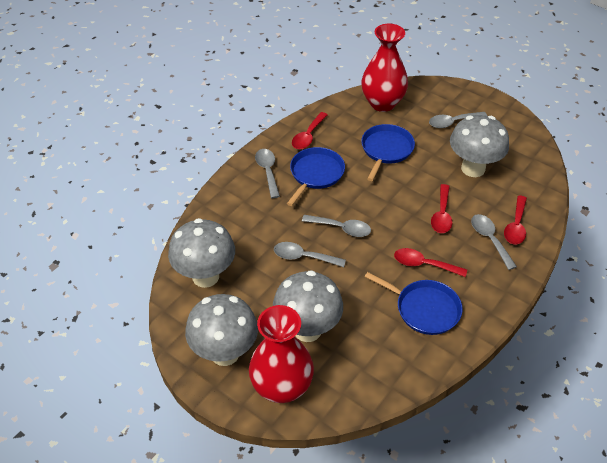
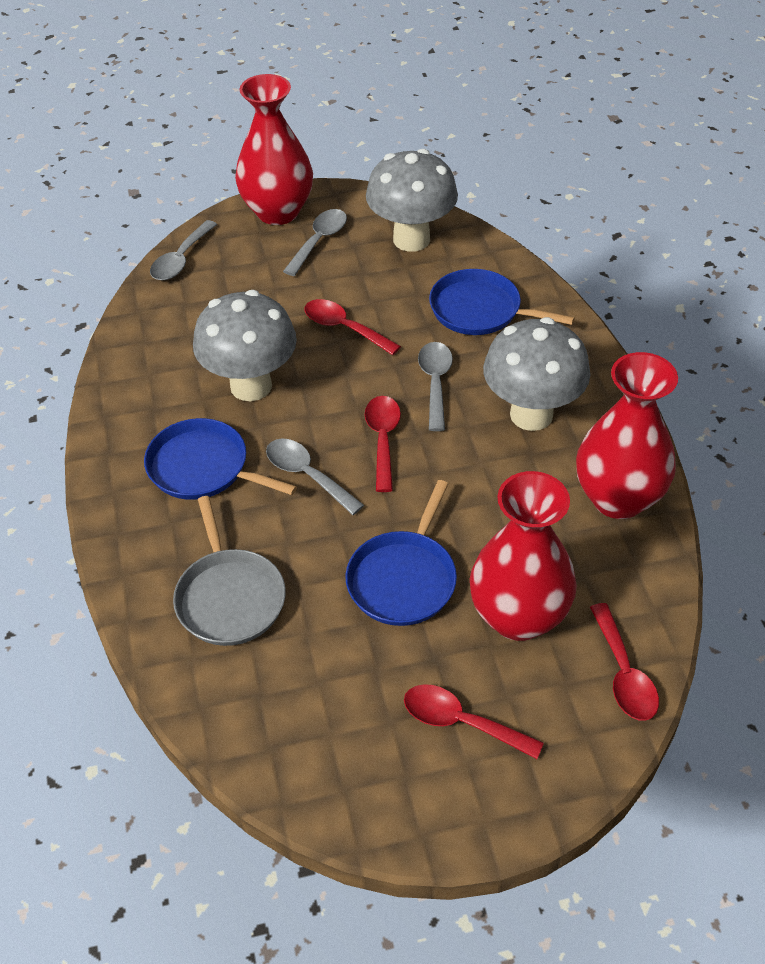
grey mushroom: [168,218,235,288] [185,294,258,366] [273,270,343,342] [450,115,509,177] = 4 -> [193,290,297,401] [366,149,458,252] [483,317,590,431] = 3
grey pan: none = 0 -> [173,496,286,646] = 1
grey spoon: [255,149,280,198] [274,242,346,267] [302,215,371,237] [429,112,487,128] [471,214,517,270] = 5 -> [150,220,217,280] [266,439,364,515] [283,209,347,276] [418,342,453,431] = 4
red vase: [249,305,314,403] [361,24,408,112] = 2 -> [235,74,313,225] [470,471,577,641] [576,352,678,519] = 3

